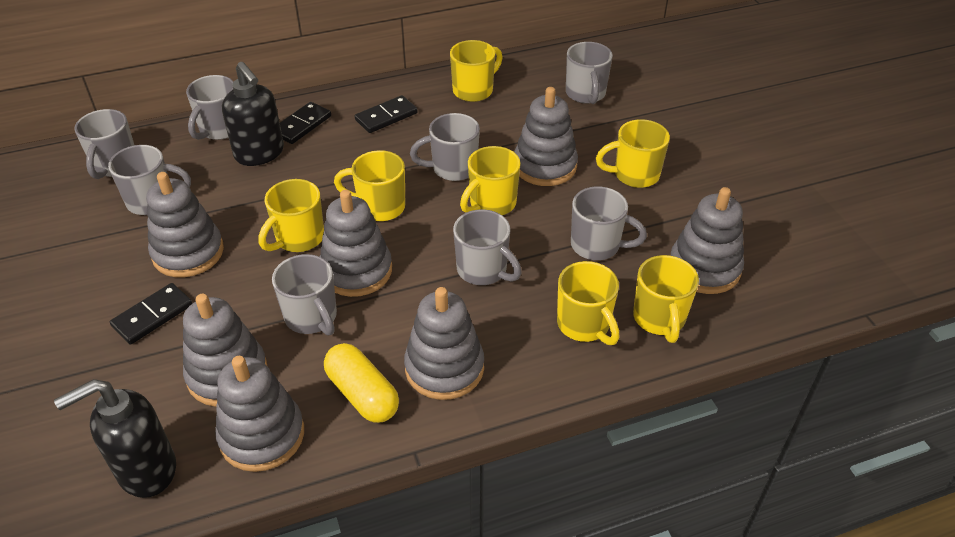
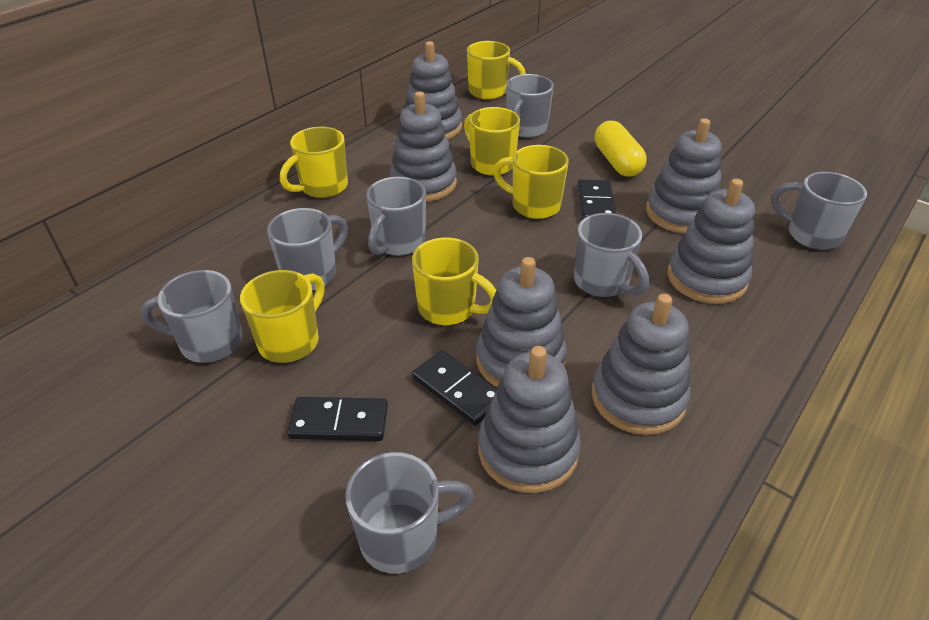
black soap dispenser: [54,379,176,498] [222,62,284,166] = 2 -> none = 0
grey mug: [74,109,134,179] [108,145,191,215] [186,75,233,140] [272,254,337,336] [410,113,480,181] [453,209,522,285] [566,42,613,104] [571,186,647,260] = 8 -> [141,270,243,363] [267,208,348,291] [345,452,474,574] [366,177,426,256] [506,74,554,138] [574,213,649,297] [771,172,867,250] = 7
yellow mug: [258,179,324,252] [334,150,405,221] [450,40,503,102] [460,146,520,215] [557,261,619,345] [596,119,670,188] [633,255,699,343] = 7 -> [240,270,325,363] [280,127,348,198] [412,237,497,325] [464,107,520,176] [467,41,526,100] [493,145,569,219] = 6

